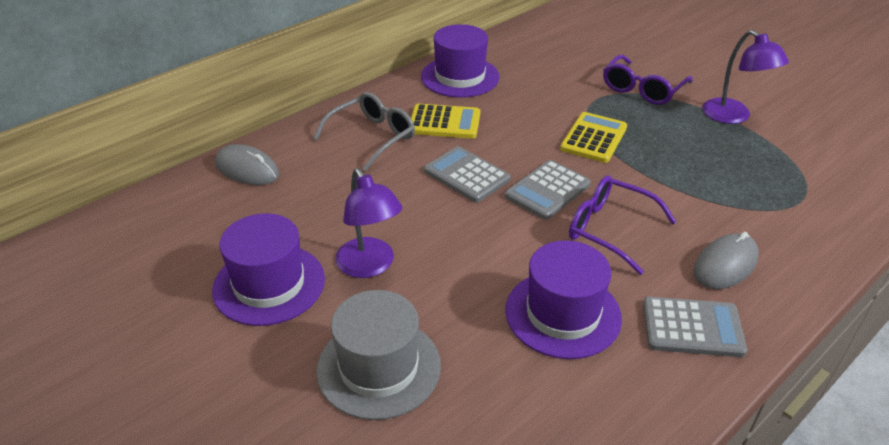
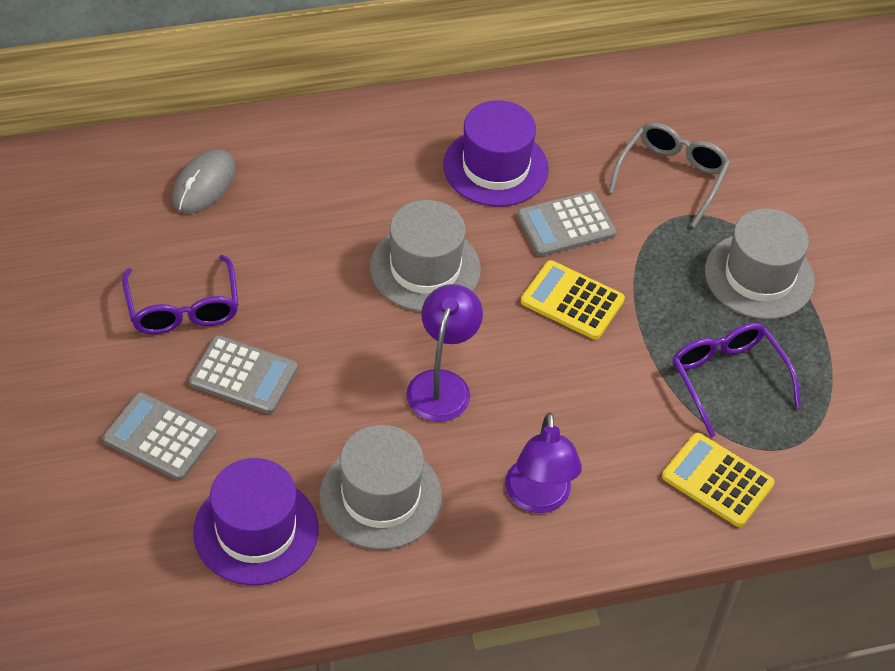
grey hat: [316,290,441,420] = 1 -> [320,425,442,550] [370,200,481,312] [705,208,815,320] = 3
grey mouse: [215,144,279,185] [694,232,759,289] = 2 -> [172,149,236,213] = 1
purple hat: [212,213,325,326] [421,24,500,98] [505,240,622,359] = 3 -> [193,458,319,585] [443,100,549,207] = 2

